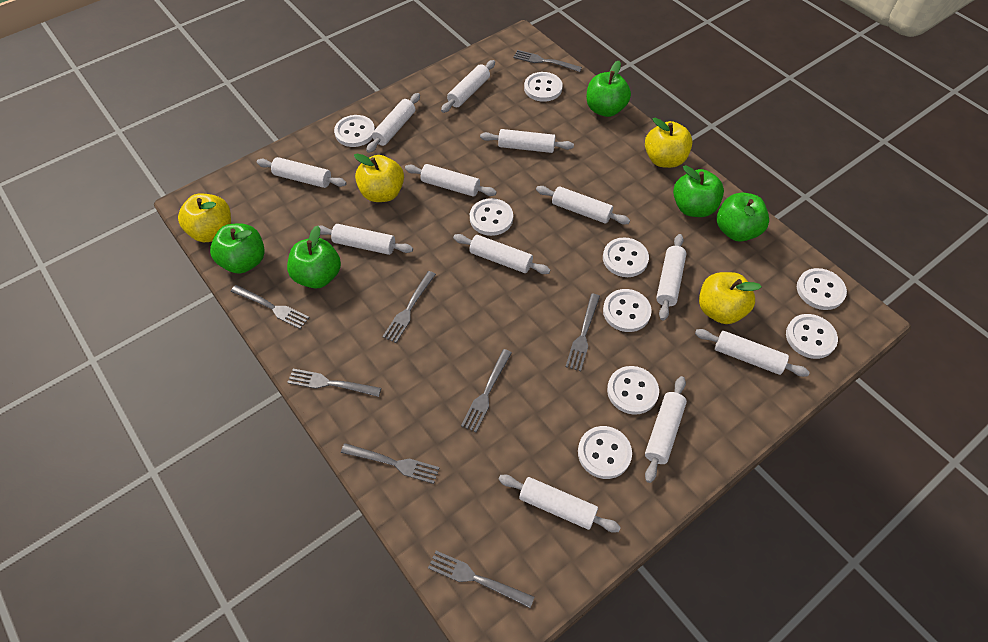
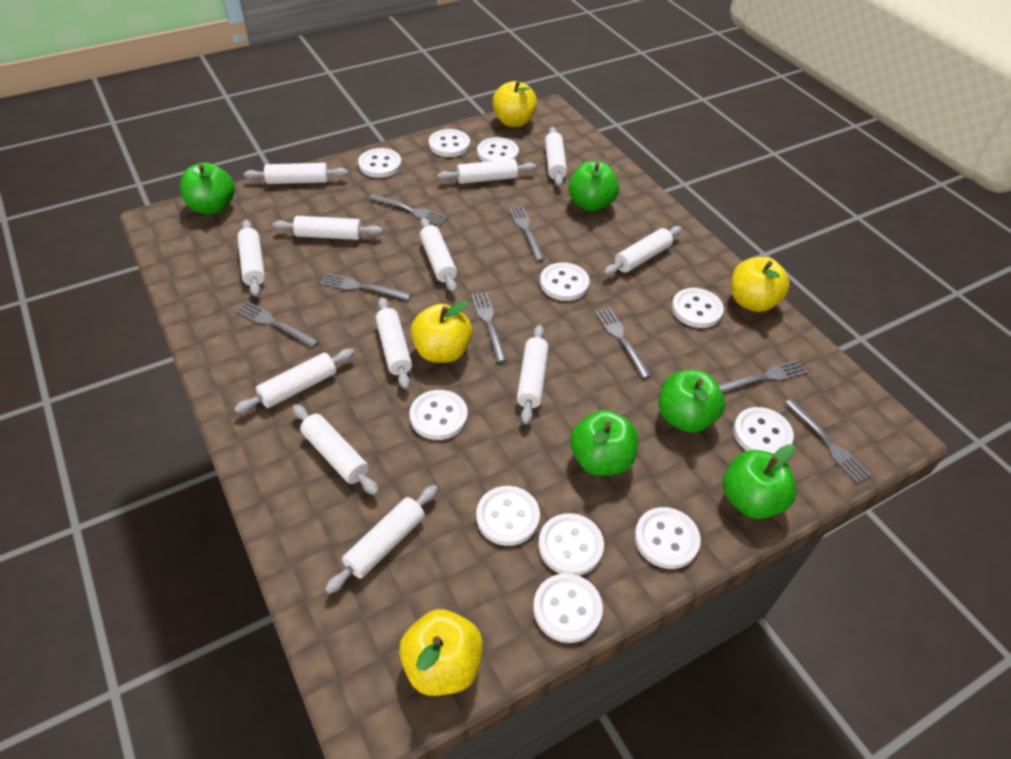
white button: [334,115,375,147] [470,198,513,236] [524,72,563,102] [578,426,632,479] [603,237,649,277] [603,289,652,332] [607,366,659,415] [786,314,838,359] [797,268,847,310] = 9 -> [358,148,402,178] [409,390,468,440] [429,129,470,157] [476,486,540,546] [477,137,519,162] [533,573,603,643] [538,513,604,576] [540,262,590,301] [634,507,701,569] [672,288,724,328] [733,407,794,454] = 11

